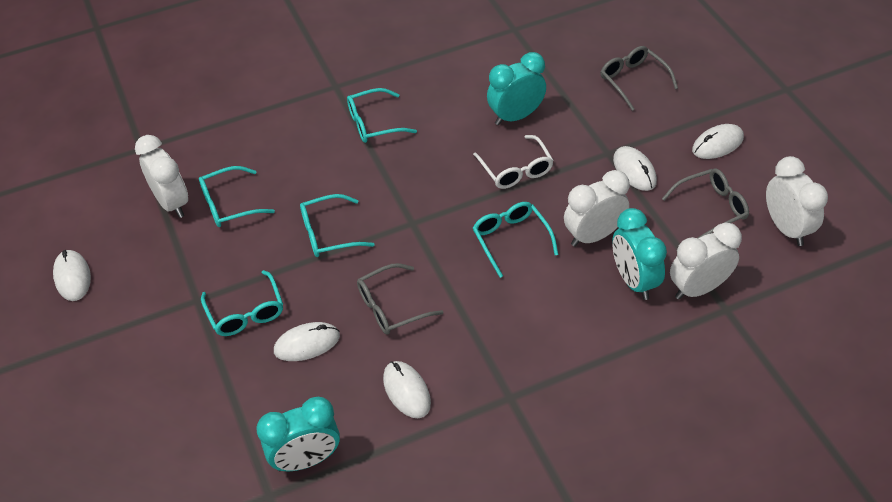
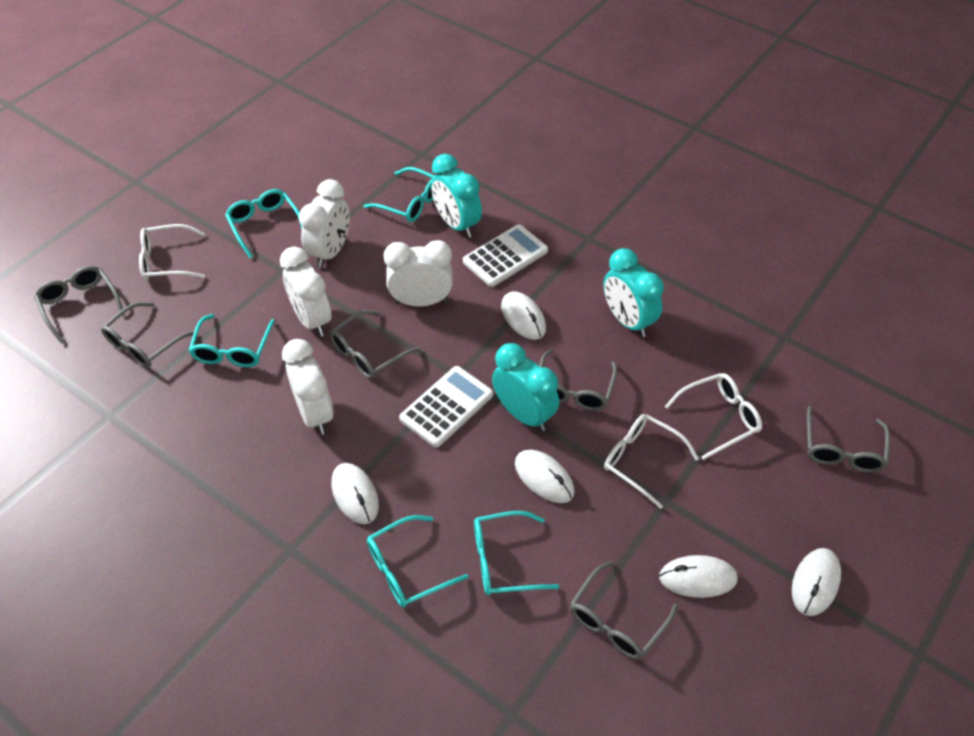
grey glasses: [357,263,443,335] [601,46,678,111] [662,168,749,238] = 3 -> [34,266,125,343] [101,302,195,368] [330,310,421,379] [539,350,617,411] [570,561,678,659] [807,406,890,473] = 6
white calculator: none = 0 -> [399,366,493,448] [463,224,548,287] = 2
white glasses: [473,135,554,189] = 1 -> [139,224,205,281] [604,414,699,509] [665,373,762,460] = 3

